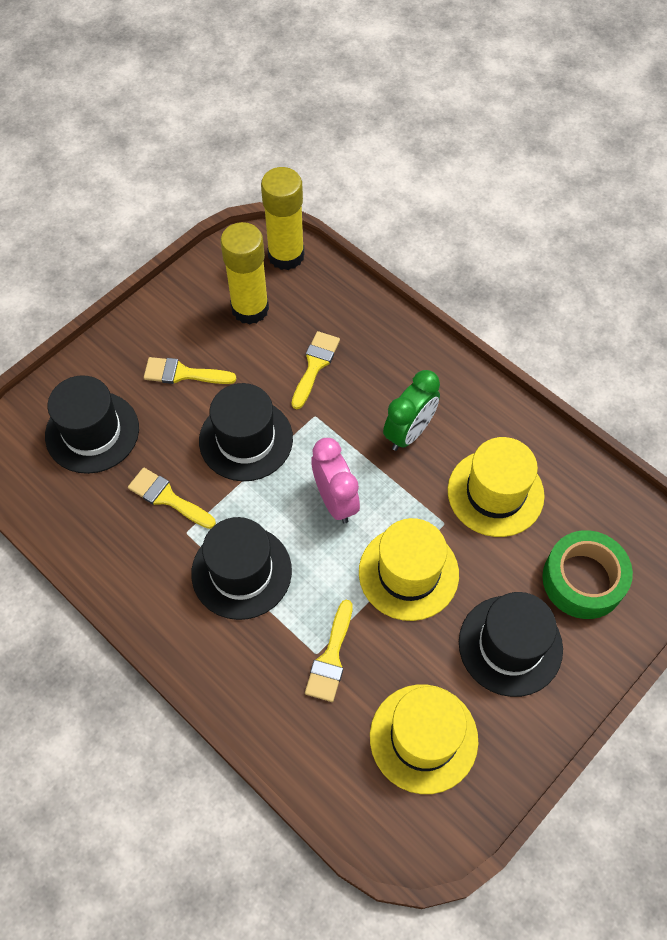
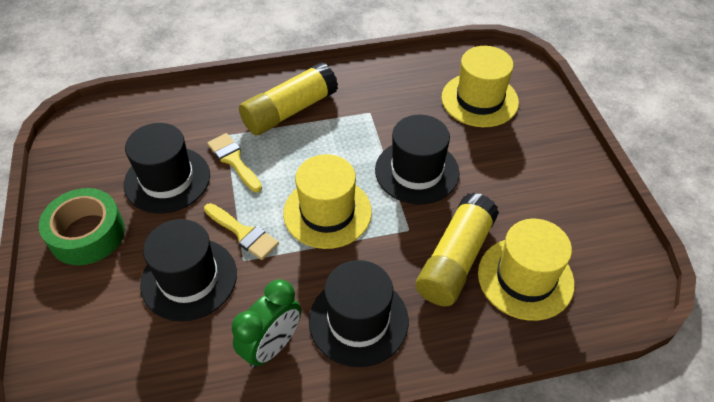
pink clock: [311,438,360,523] = 1 -> none = 0
yellow brush: [128,467,216,529] [144,357,236,384] [291,331,340,409] [305,600,353,702] = 4 -> [204,203,279,260] [207,133,262,192] = 2

